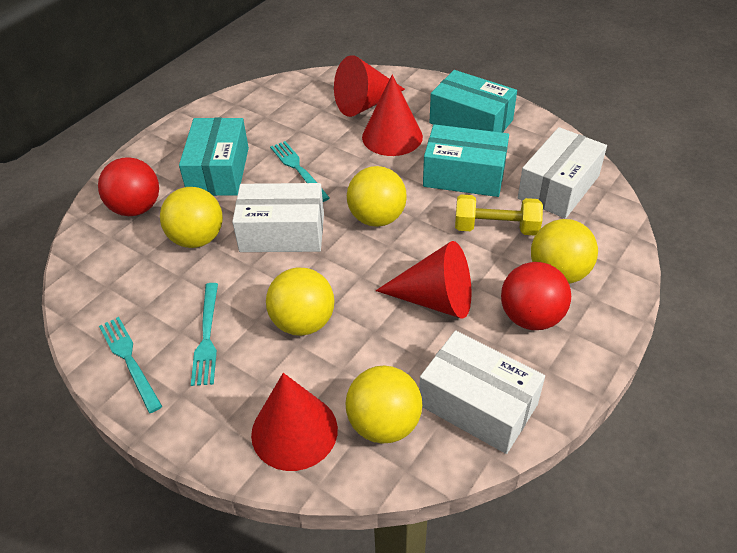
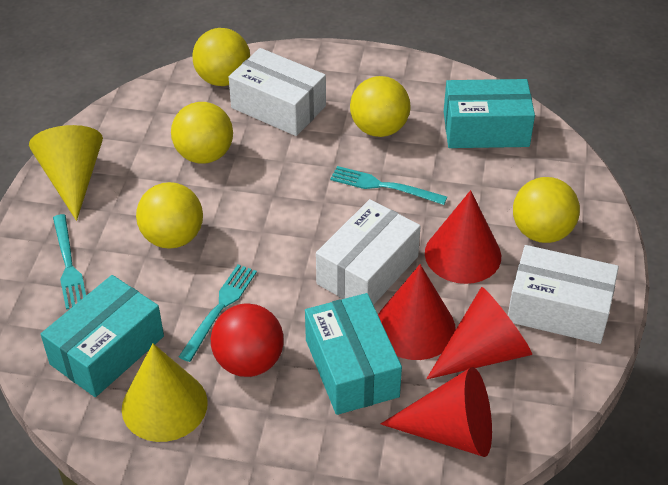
red ball: [98,157,159,216] [501,262,571,330] = 2 -> [211,303,284,377] = 1
yellow cone: none = 0 -> [29,125,103,221] [122,344,208,442] = 2
yellow dumbbell: [455,194,543,236] = 1 -> none = 0

